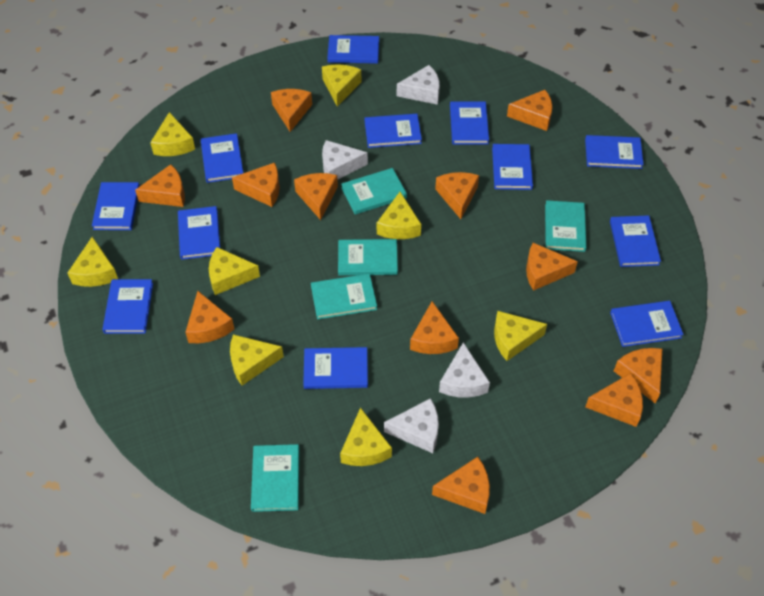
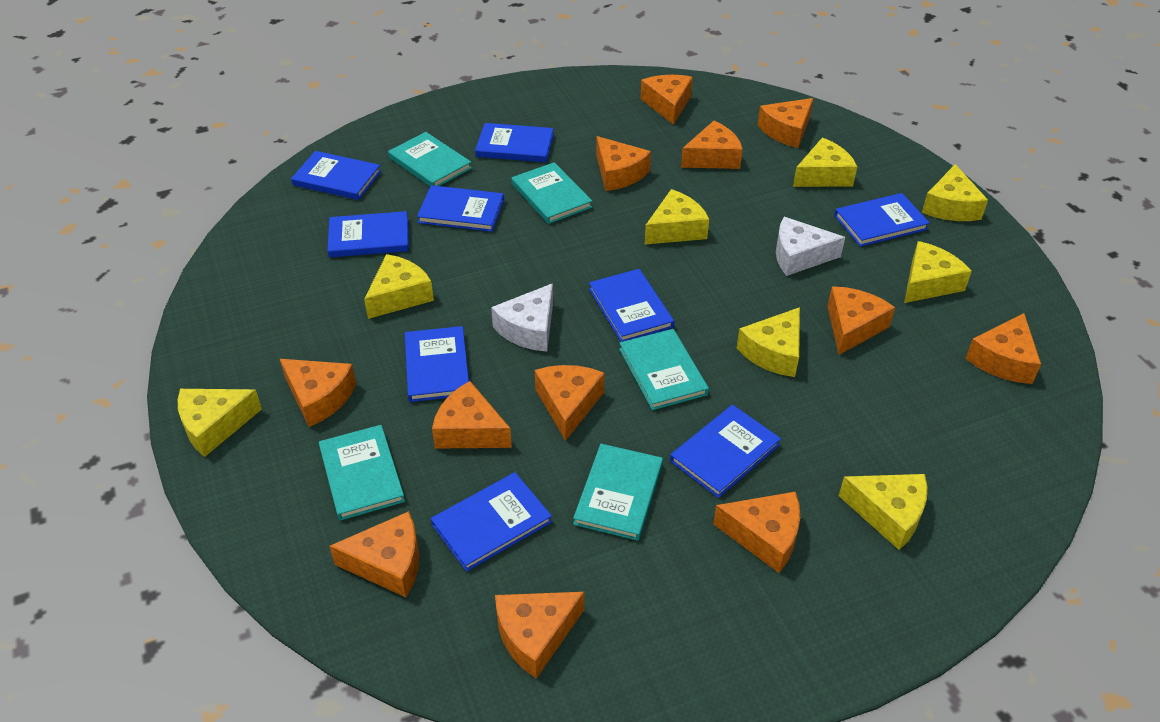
blue book: [92,182,140,230] [102,279,153,334] [178,206,220,260] [201,133,243,183] [303,347,368,389] [327,35,379,64] [365,114,422,148] [450,101,489,145] [492,144,533,190] [585,135,644,169] [610,215,661,267] [610,301,684,347] = 12 -> [291,151,381,200] [327,211,409,257] [404,326,469,402] [417,185,504,232] [431,472,552,572] [475,123,554,162] [589,269,674,342] [670,405,781,498] [834,193,930,247] = 9
white cheese: [322,140,368,180] [384,398,439,453] [397,65,440,105] [439,342,490,398] = 4 -> [491,283,553,352] [776,217,845,276] = 2

